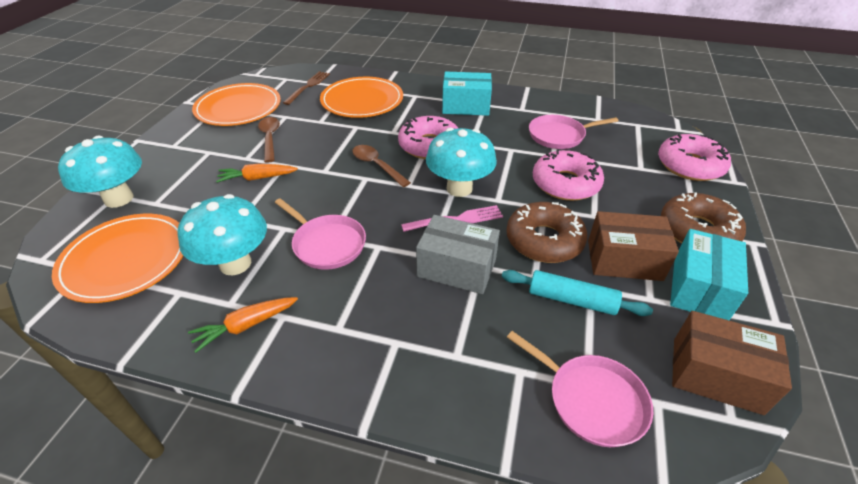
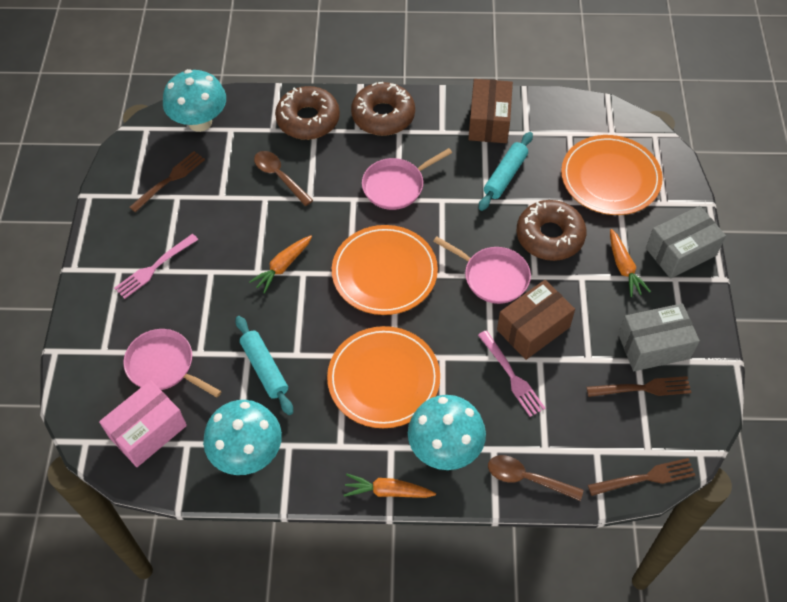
brown donut: [506,202,587,263] [661,192,746,244] = 2 -> [275,86,340,140] [351,82,415,136] [516,200,587,261] = 3
brown fork: [283,71,330,105] = 1 -> [129,151,205,212] [587,376,692,397] [588,458,696,496] = 3
grey box: [416,215,500,294] = 1 -> [618,303,700,371] [646,206,726,278] = 2
orange carrot: [188,297,298,353] [216,164,298,183] = 2 -> [249,235,312,294] [344,474,436,498] [610,229,651,297] = 3
pink box: none = 0 -> [99,380,187,467] = 1
pink donut: [398,116,458,159] [533,150,604,201] [658,134,731,181] = 3 -> none = 0
pink fork: [401,205,503,232] = 1 -> [114,234,198,299] [478,330,545,417] = 2
turquoise box: [442,71,492,116] [670,229,748,320] = 2 -> none = 0
turquoise rolling pin: [502,270,653,316] = 1 -> [235,316,293,415] [479,132,533,211] = 2

